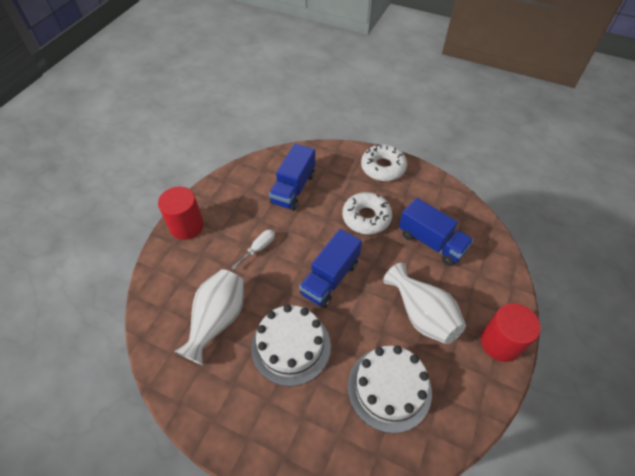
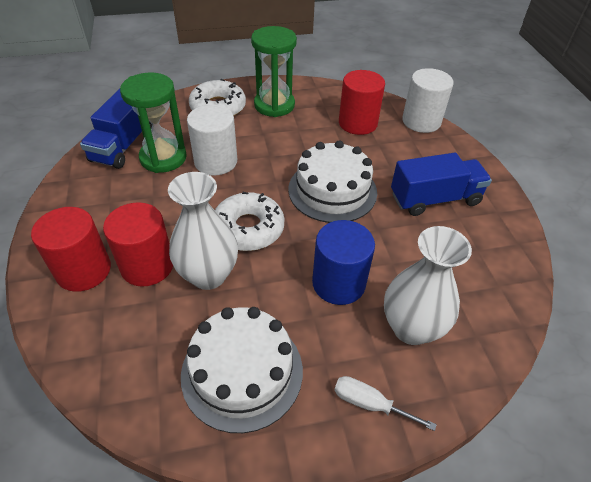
blue cylinder: none = 0 -> [312,220,375,305] = 1
blue truck: [269,144,315,211] [299,229,362,308] [399,198,473,266] = 3 -> [80,88,152,169] [391,153,492,216] = 2
green hourglass: none = 0 -> [120,73,187,173] [251,26,297,117] = 2
red cylinder: [158,187,204,240] [481,303,541,362] = 2 -> [31,207,111,292] [103,202,173,287] [339,70,385,135] = 3
white cylinder: none = 0 -> [187,105,237,175] [402,68,454,133] = 2

